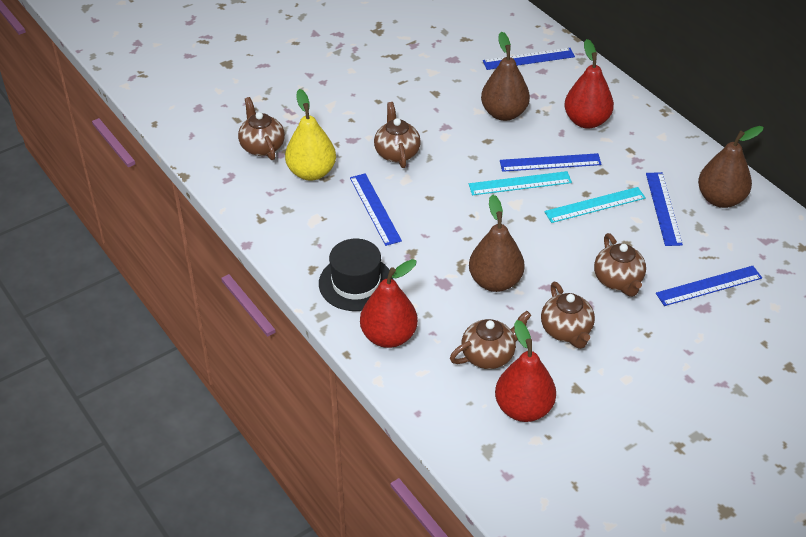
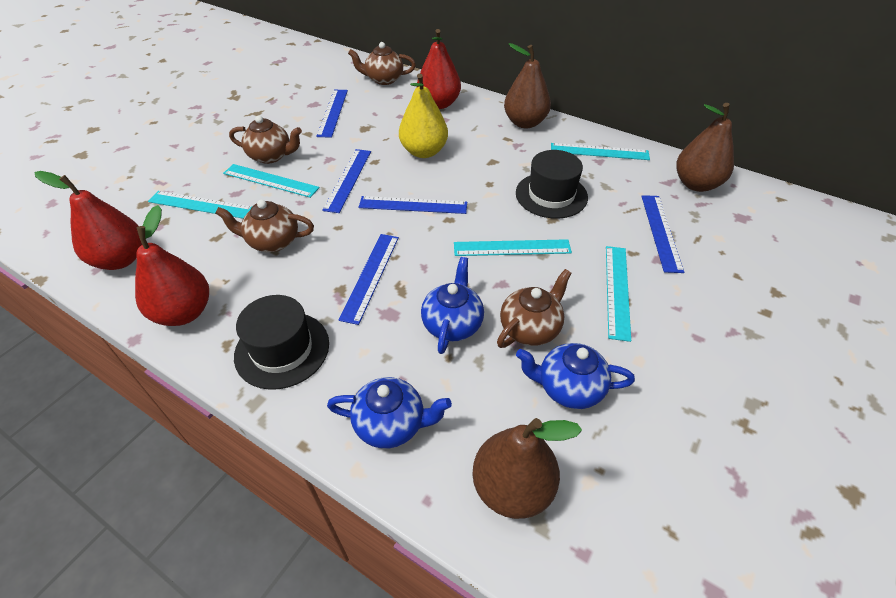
black hat: [319,239,394,311] = 1 -> [234,295,329,390] [516,150,588,219] = 2
blue teapot: none = 0 -> [327,377,452,449] [421,257,484,354] [516,343,635,409] = 3
brown teapot: [238,97,285,160] [374,102,421,168] [450,311,532,369] [541,282,595,349] [594,233,646,297] = 5 -> [215,200,314,252] [229,115,302,164] [348,42,416,85] [497,269,572,348] = 4
turquoise ruler: [469,171,572,195] [544,187,646,223] = 2 -> [148,191,252,219] [223,164,319,198] [454,239,572,256] [551,143,650,160] [606,246,631,342] = 5

